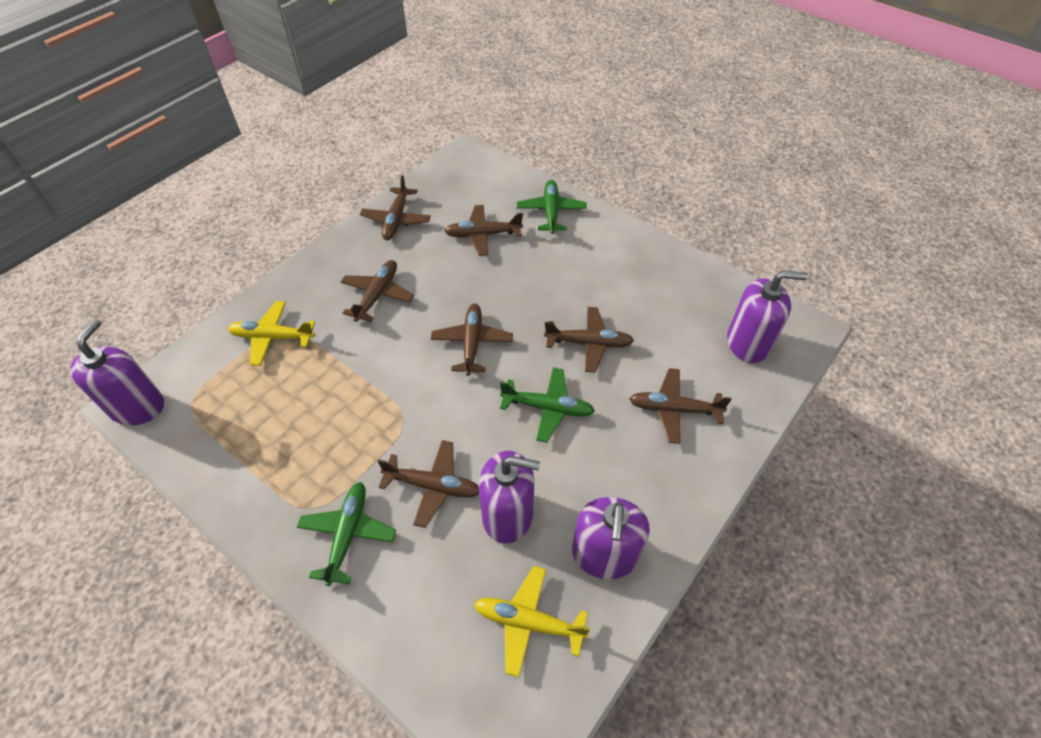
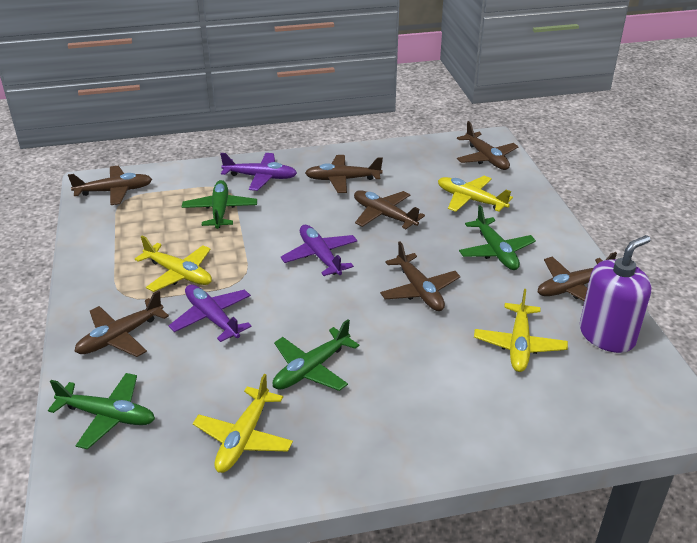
green plane: [297,482,396,586] [500,367,595,443] [517,180,587,234] = 3 -> [48,373,155,450] [182,180,257,229] [272,319,359,391] [459,205,536,270] = 4
purple plane: none = 0 -> [169,284,252,342] [220,153,297,191] [280,225,358,276] = 3
purple soap dispenser: [70,319,164,425] [478,451,540,544] [572,497,650,579] [727,271,808,363] = 4 -> [580,235,651,353] = 1
yellow plane: [228,301,315,366] [474,566,590,677] = 2 -> [135,236,212,292] [193,374,293,473] [438,176,513,212] [474,289,568,372] = 4

